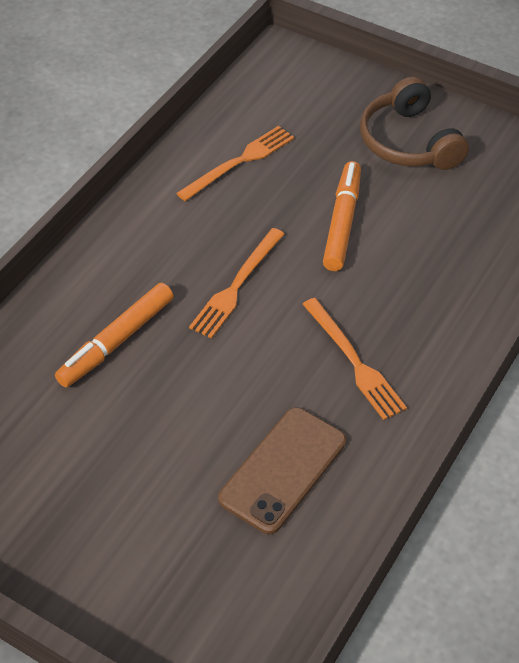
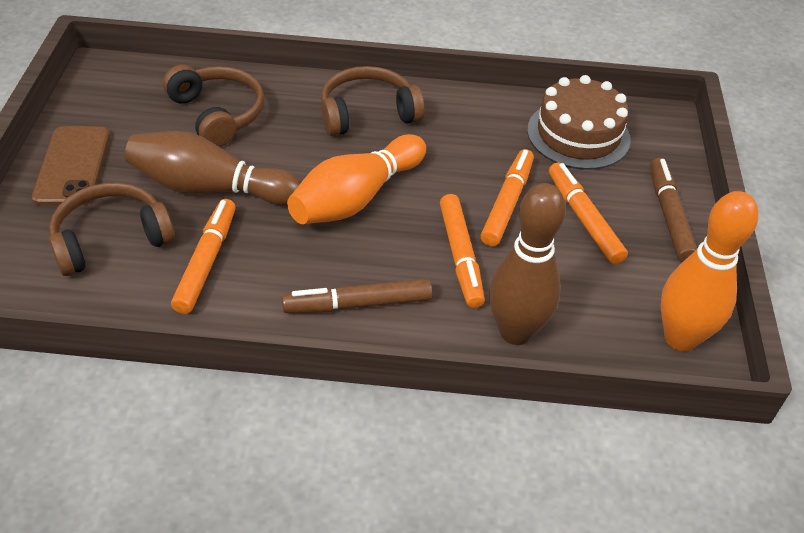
brown bowling pin: none = 0 -> [125,131,301,205] [489,183,566,345] = 2
brown cake: none = 0 -> [527,75,631,170] = 1
brown headphones: [360,77,469,170] = 1 -> [49,183,175,276] [163,64,264,147] [321,66,425,136] = 3
brown marker: none = 0 -> [282,279,432,313] [650,158,697,262] = 2
orange bowling pin: none = 0 -> [287,134,426,224] [661,191,758,351] = 2
orange fork: [176,126,294,201] [189,228,284,339] [303,298,407,420] = 3 -> none = 0
orange marker: [55,283,173,388] [323,161,361,271] = 2 -> [171,199,236,314] [440,194,485,308] [481,149,534,246] [549,162,628,264] = 4

